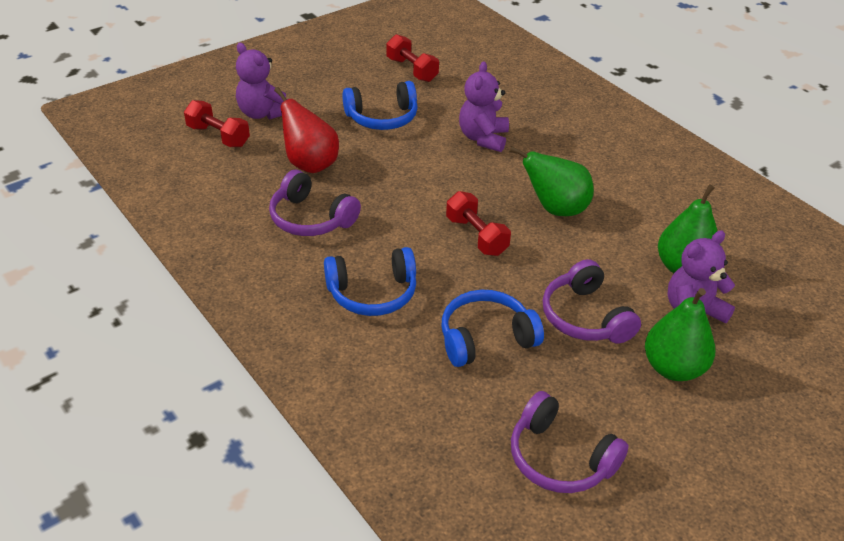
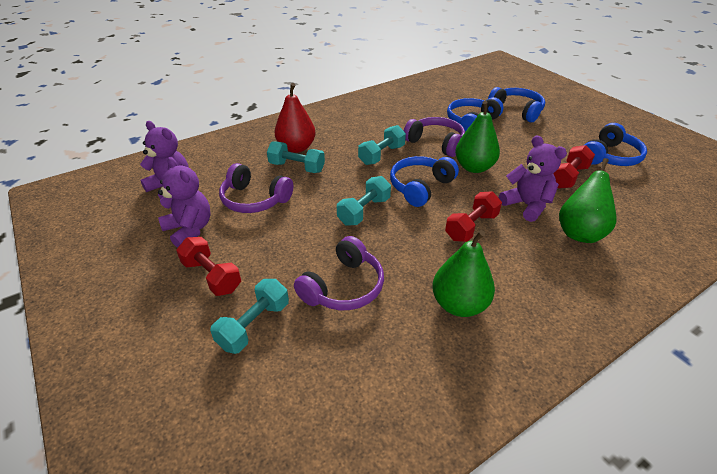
blue headphones: [324,247,416,316] [342,81,418,130] [442,290,544,367] = 3 -> [390,156,459,207] [447,97,504,132] [488,87,545,122] [584,123,647,166] = 4
turquoise dumbbell: none = 0 -> [210,279,289,354] [267,141,325,173] [337,176,391,226] [358,125,406,165] = 4

